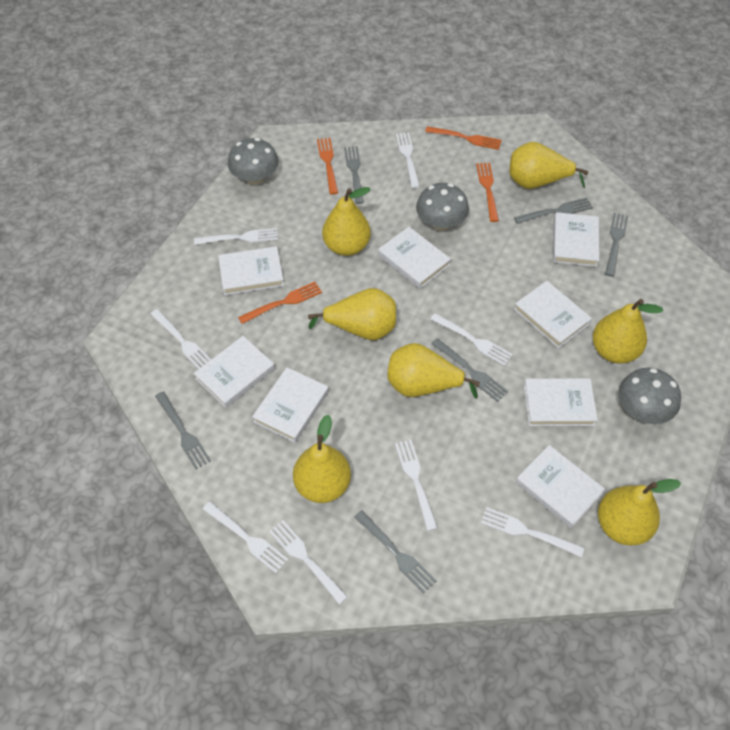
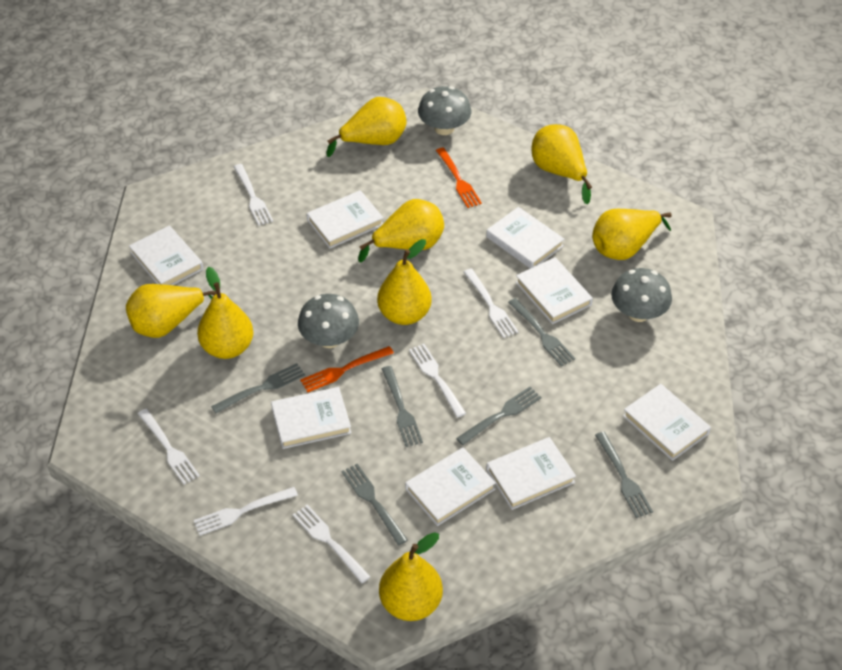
orange fork: [238,282,322,324] [317,138,338,195] [425,126,502,150] [476,163,499,222] = 4 -> [300,346,394,393] [436,147,482,208] = 2
white fork: [150,309,211,369] [194,228,278,245] [203,501,289,574] [269,520,348,605] [395,440,438,531] [396,132,420,189] [430,313,513,366] [481,507,584,558] = 8 -> [138,409,200,484] [193,487,298,536] [234,164,273,226] [293,505,371,583] [409,344,466,417] [464,269,519,338] = 6
yellow pear: [293,415,351,503] [308,288,396,340] [322,187,371,256] [387,343,480,399] [509,142,589,189] [593,299,663,363] [598,479,681,546] = 7 -> [126,284,217,338] [197,267,253,359] [326,97,407,157] [358,199,444,263] [377,239,432,325] [379,532,443,621] [532,124,592,205] [592,209,672,260] = 8

